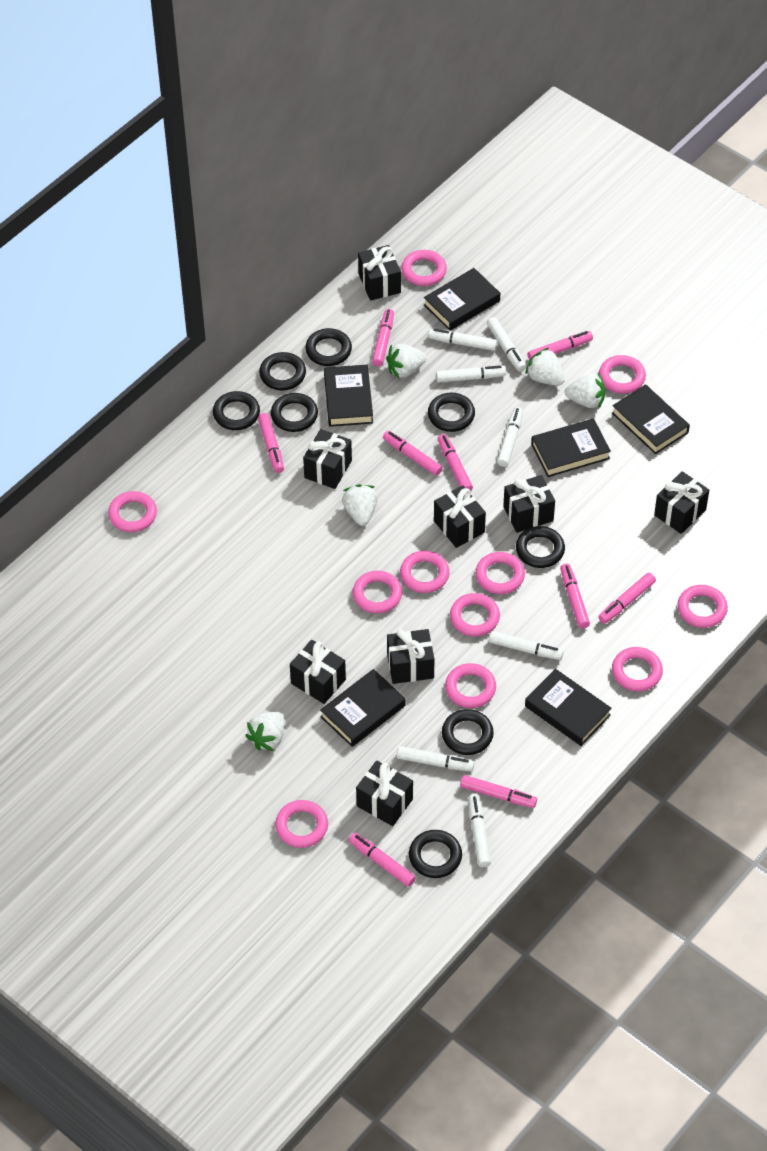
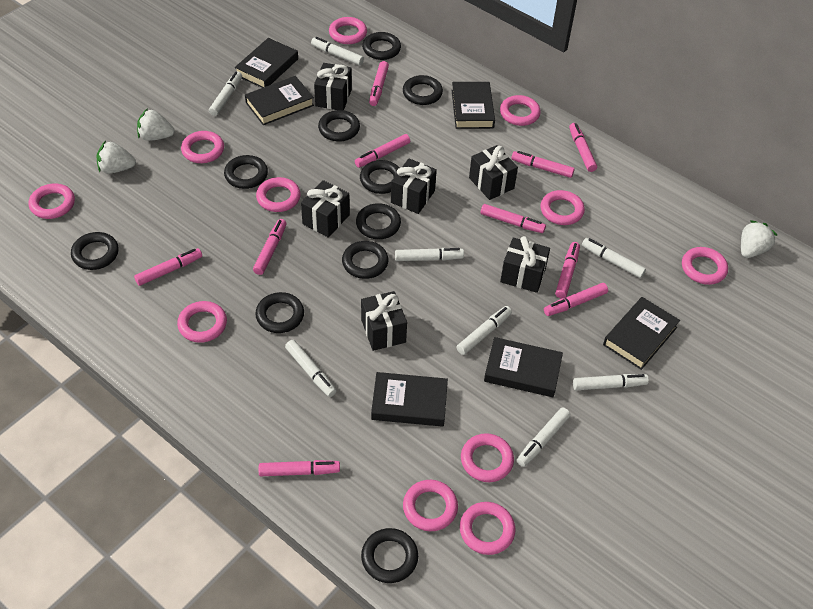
black gift: [290,640,346,704] [303,429,352,489] [356,760,413,826] [358,245,401,301] [387,629,434,684] [434,485,486,548] [503,475,555,533] [654,471,709,534] = 8 -> [301,180,350,238] [314,63,352,110] [361,291,407,351] [391,159,437,214] [469,145,518,200] [500,236,550,293] = 6
black ring: [213,391,260,430] [259,352,306,390] [271,393,318,432] [305,328,352,366] [409,830,462,878] [428,393,475,432] [442,709,494,755] [516,526,565,568] = 8 -> [71,232,119,270] [224,155,268,189] [255,292,304,333] [318,110,360,142] [342,241,388,279] [356,203,401,239] [360,160,399,194] [361,528,418,583] [362,32,401,60] [403,75,443,105] = 10
pink marker: [258,413,284,473] [349,833,416,887] [372,309,394,366] [383,431,443,476] [438,434,473,491] [460,775,537,808] [528,331,593,360] [560,564,590,629] [599,573,656,624] = 9 -> [134,248,202,286] [253,219,287,275] [259,460,340,476] [355,134,410,168] [369,61,389,106] [481,204,546,233] [511,151,575,178] [544,283,608,316] [555,242,580,299] [569,123,597,172] = 10
white marker: [397,746,474,771] [428,328,497,351] [436,365,506,383] [468,794,491,867] [487,317,526,372] [489,631,563,660] [497,407,523,467] = 7 -> [209,72,242,116] [285,340,337,397] [311,37,364,65] [395,248,464,261] [457,306,512,355] [517,408,571,467] [573,374,649,390] [582,238,646,278] = 8
white strawberry: [245,712,285,751] [342,484,378,526] [386,344,426,378] [525,348,565,386] [565,373,605,408] = 5 -> [97,141,136,174] [137,108,175,141] [741,220,777,258] = 3

